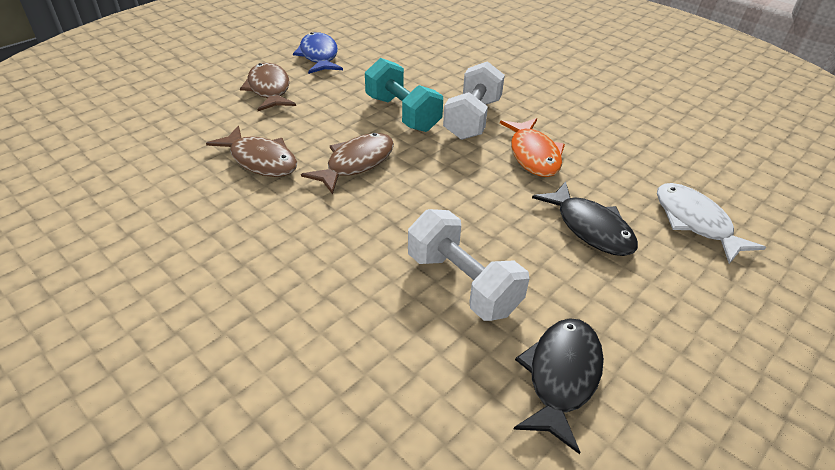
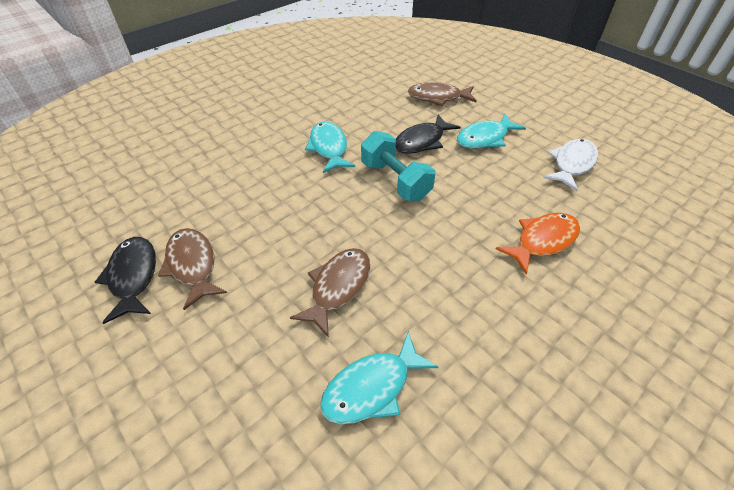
blue fish: [293,32,343,74] = 1 -> none = 0
turquoise fish: none = 0 -> [305,122,355,173] [320,331,438,424] [457,114,526,149] = 3
white dumbbell: [408,209,530,321] [443,61,505,140] = 2 -> none = 0

